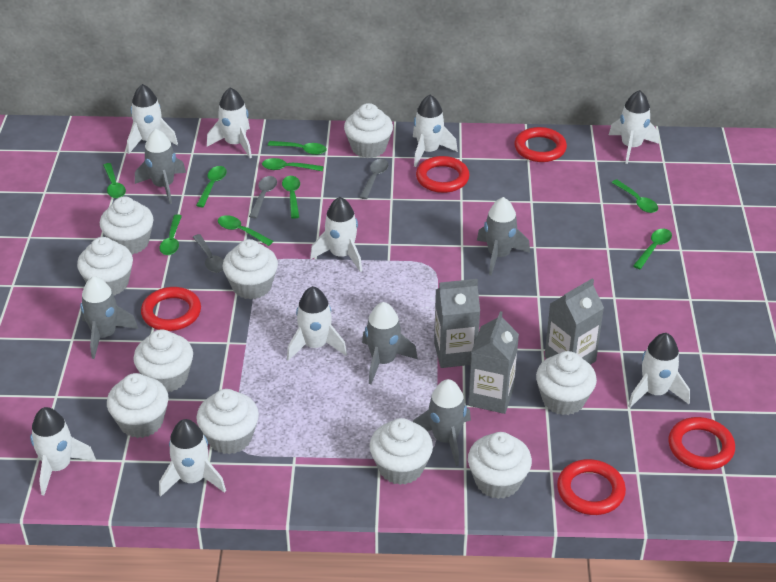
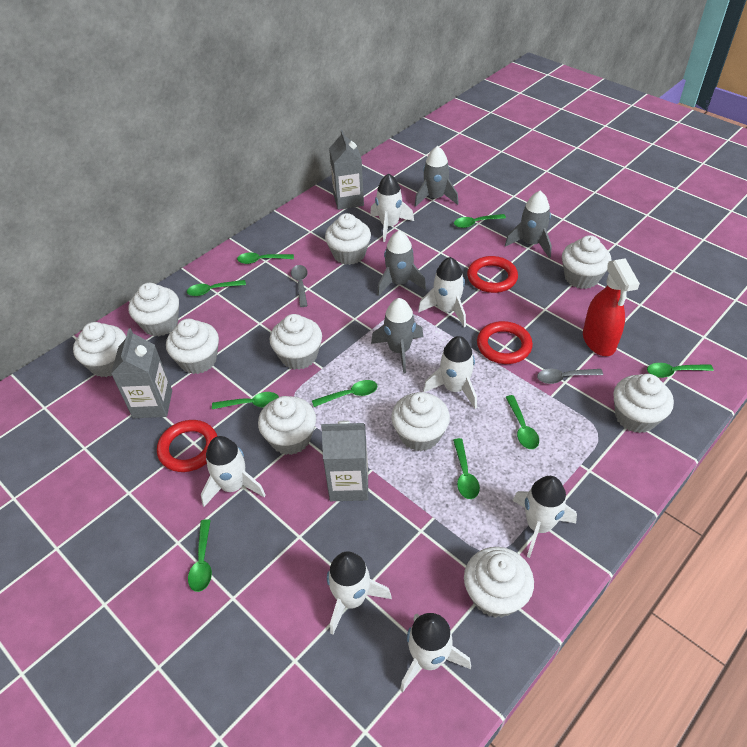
grey rocket: [80,276,138,359] [135,129,186,204] [362,302,418,384] [413,379,471,466] [477,197,530,276] = 5 -> [371,298,423,373] [377,230,426,296] [414,146,459,207] [505,191,552,258] = 4
grey spoon: [193,234,224,273] [249,176,277,218] [360,159,389,199] = 3 -> [291,265,308,307] [537,369,603,384] = 2
red ring: [141,287,201,331] [416,156,469,193] [514,127,567,162] [557,459,626,515] [668,417,735,470] = 5 -> [157,420,217,472] [467,256,518,293] [477,321,533,364] = 3
red spray bottle: none = 0 -> [583,258,640,356] = 1
white rocket: [30,407,96,495] [127,84,178,154] [159,419,226,497] [207,87,252,158] [287,286,347,361] [310,197,362,272] [413,95,458,167] [609,90,659,164] [628,333,690,408] = 9 -> [201,436,266,507] [327,551,392,634] [370,173,414,242] [400,613,471,692] [418,257,466,327] [423,336,477,409] [512,476,577,558] = 7

